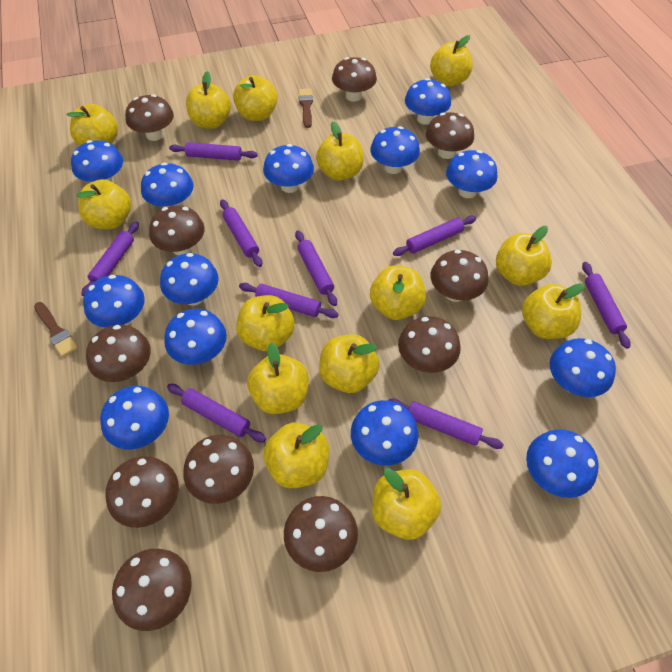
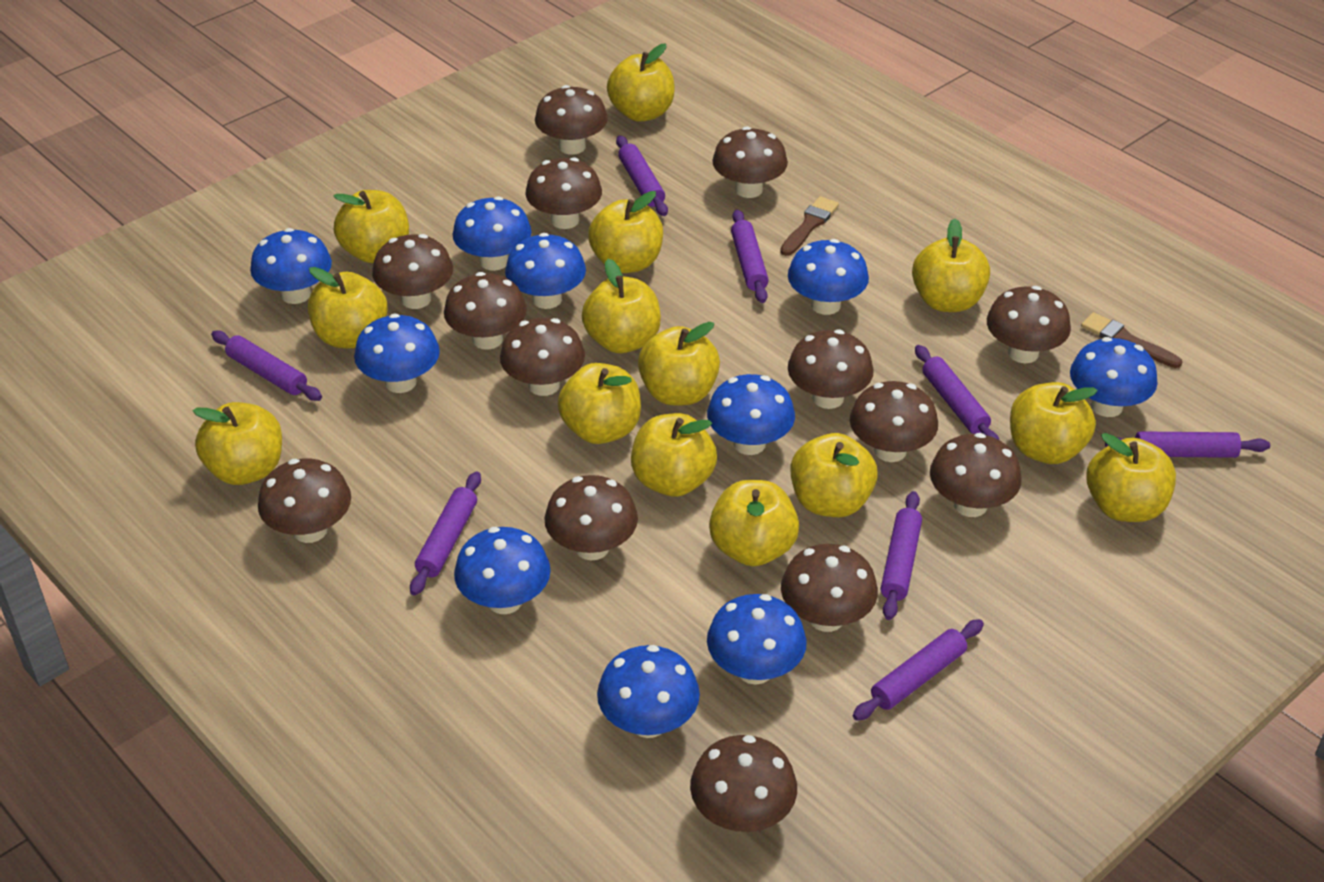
blue mushroom: [71,140,123,183] [83,275,145,327] [100,386,169,449] [141,162,194,207] [160,253,219,305] [164,309,227,365] [263,144,314,193] [351,400,419,465] [370,126,420,174] [405,78,451,125] [446,150,498,198] [526,429,598,498] [550,338,616,397] = 13 -> [250,228,332,304] [354,314,440,393] [453,196,532,271] [454,527,551,614] [505,233,586,309] [597,645,700,738] [707,374,795,455] [707,594,807,684] [788,239,869,315] [1070,337,1158,417] = 10
brown mushroom: [86,325,151,382] [105,456,179,528] [112,549,192,631] [125,94,174,141] [149,205,205,255] [183,435,254,504] [284,496,358,572] [332,57,377,102] [398,316,461,373] [426,112,474,159] [430,250,488,302] = 11 -> [258,459,351,543] [372,234,453,309] [444,272,527,350] [500,318,585,396] [525,157,602,229] [535,85,608,155] [544,475,638,560] [690,735,797,832] [712,126,788,198] [781,544,878,632] [788,330,874,409] [850,381,938,462] [930,433,1022,517] [987,286,1071,363] = 14
purple rolling pin: [81,221,139,297] [167,384,266,442] [169,142,258,161] [220,199,262,267] [239,283,339,318] [295,230,337,306] [388,398,504,449] [393,216,476,256] [582,262,631,349] = 9 -> [211,330,322,401] [410,471,481,596] [616,135,668,216] [731,210,769,303] [853,619,984,721] [881,491,922,620] [915,345,999,440] [1105,431,1270,458] = 8

